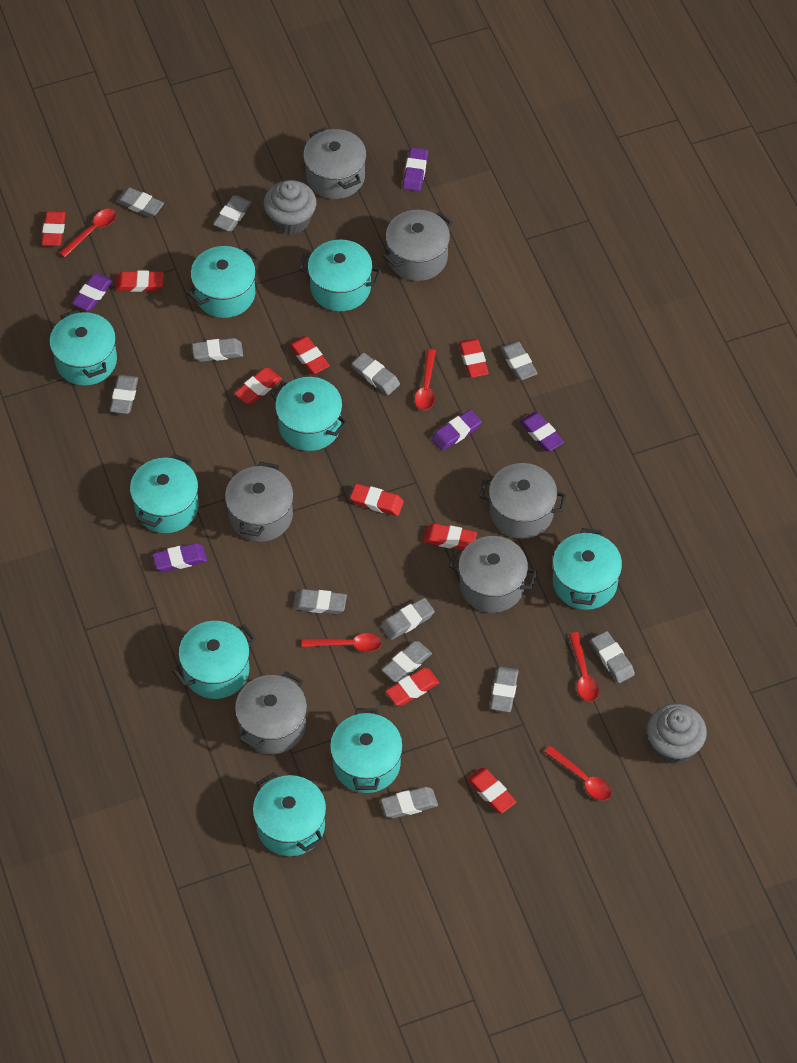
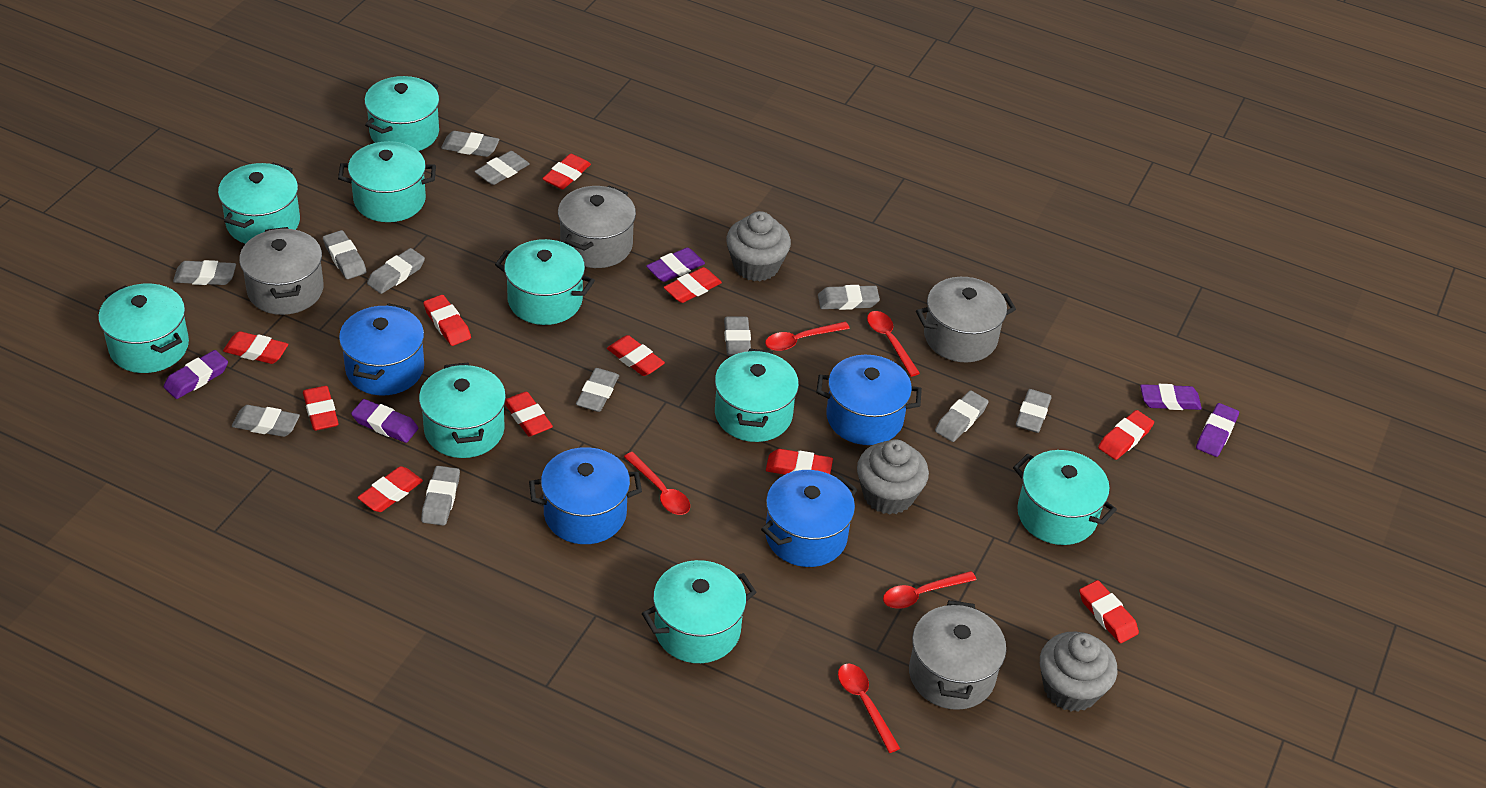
blue pot: none = 0 -> [339,303,424,395] [529,447,642,544] [761,470,858,567] [816,355,922,445] = 4
grey cupcake: [264,180,316,234] [647,704,707,764] = 2 -> [726,211,791,281] [857,439,929,515] [1040,631,1117,712] = 3
grey pot: [225,462,294,542] [235,671,307,754] [303,127,367,199] [383,210,453,281] [449,536,537,613] [479,463,566,539] = 6 -> [239,227,324,315] [558,186,636,268] [909,600,1006,710] [916,277,1016,362] = 4
red eraser: [41,211,66,246] [115,270,164,292] [234,368,282,404] [289,336,330,374] [350,484,404,516] [386,668,440,706] [423,523,477,550] [459,339,489,378] [467,768,516,813] = 9 -> [223,331,288,364] [303,386,339,431] [357,466,423,512] [423,295,471,346] [505,392,553,436] [542,154,591,189] [607,335,665,376] [664,267,722,303] [766,449,833,475] [1079,580,1139,643] [1098,410,1154,460] = 11

